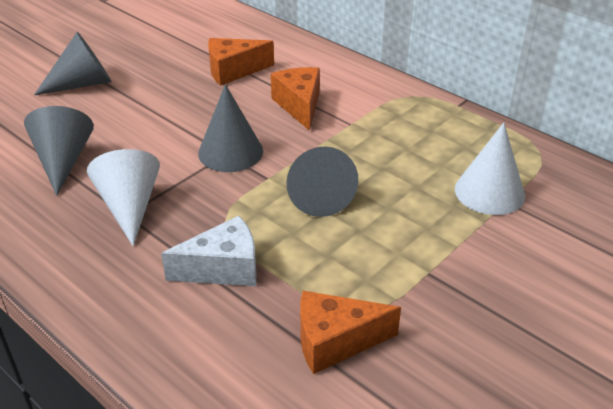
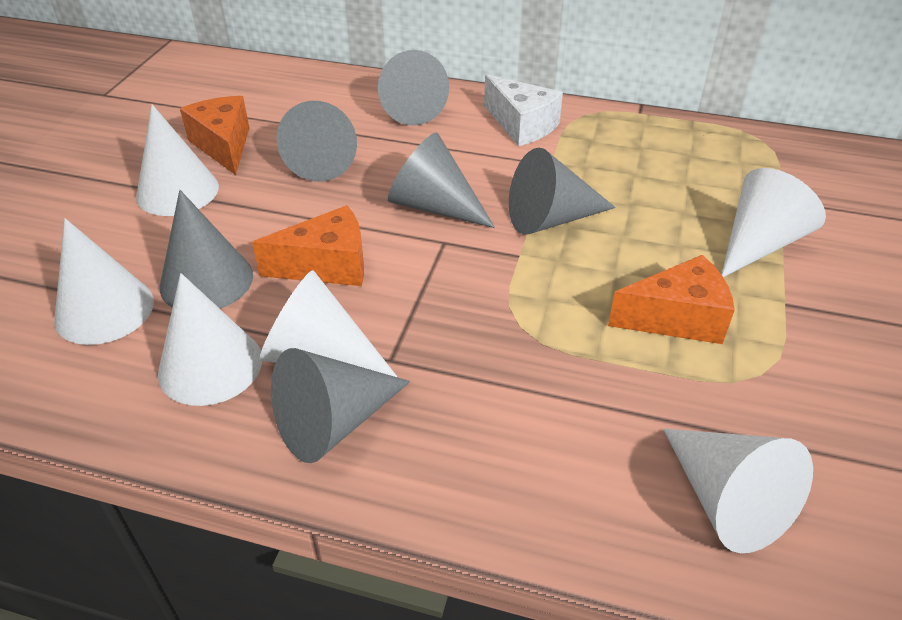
grey cone: [24,106,94,196] [34,32,112,95] [198,84,263,172] [286,146,358,217] = 4 -> [160,190,253,309] [271,348,410,463] [276,101,357,181] [378,50,449,126] [388,133,495,228] [509,148,616,235] = 6
white cone: [87,149,160,246] [455,123,525,215] = 2 -> [54,218,154,345] [136,104,219,216] [158,273,262,406] [260,270,397,377] [663,429,813,553] [721,168,826,277] = 6

